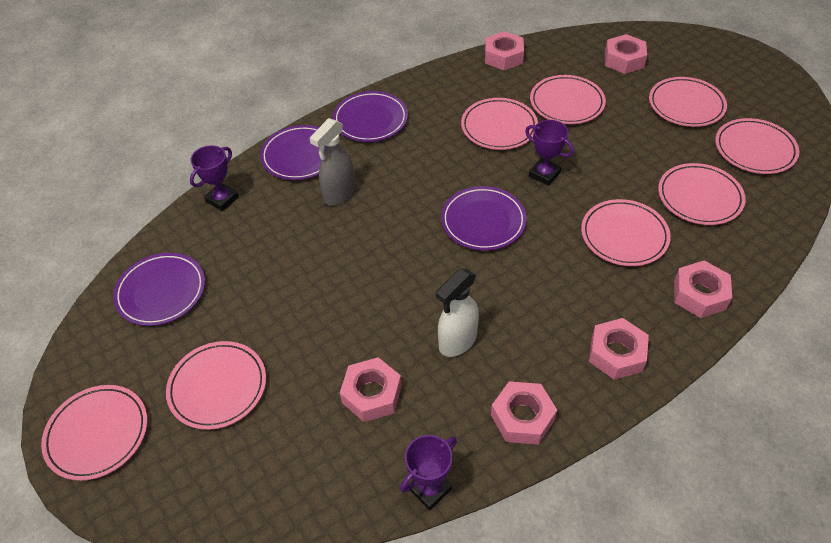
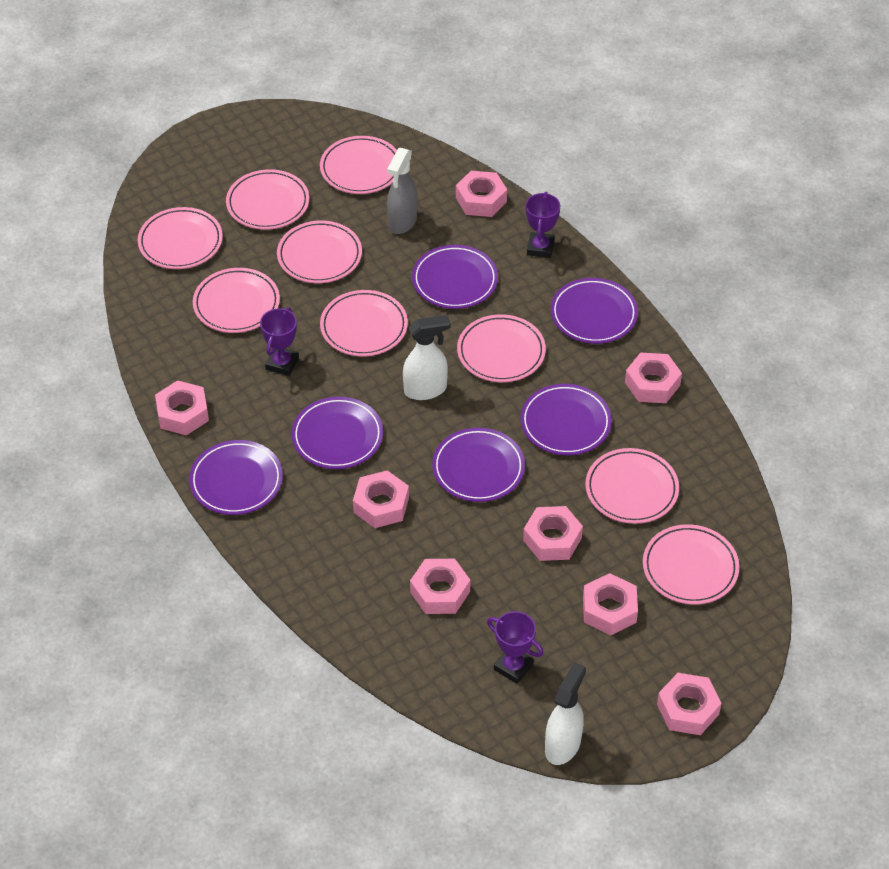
pink nut: [340,357,402,422] [485,31,524,70] [491,381,557,445] [589,318,649,380] [605,34,647,74] [674,261,732,318] = 6 -> [155,380,209,435] [353,470,409,528] [410,559,470,614] [456,171,507,217] [523,506,583,561] [583,573,638,635] [625,352,682,403] [657,673,722,735] = 8
pink plate: [41,385,147,481] [166,341,266,430] [461,98,538,150] [530,75,606,124] [581,199,671,266] [649,77,727,127] [658,163,746,225] [715,118,799,174] = 8 -> [138,207,223,269] [193,268,280,333] [226,169,309,230] [277,221,362,283] [320,136,397,194] [320,290,408,357] [457,314,546,382] [585,448,679,524] [643,524,739,605] = 9
purple plate: [113,253,205,326] [260,125,325,180] [333,91,408,142] [441,186,527,251] = 4 -> [189,440,283,515] [292,397,383,469] [412,245,498,309] [432,428,525,502] [520,384,612,455] [551,278,638,344] = 6
white spray bottle: [436,269,479,357] = 1 -> [403,315,451,400] [545,662,586,765] = 2

